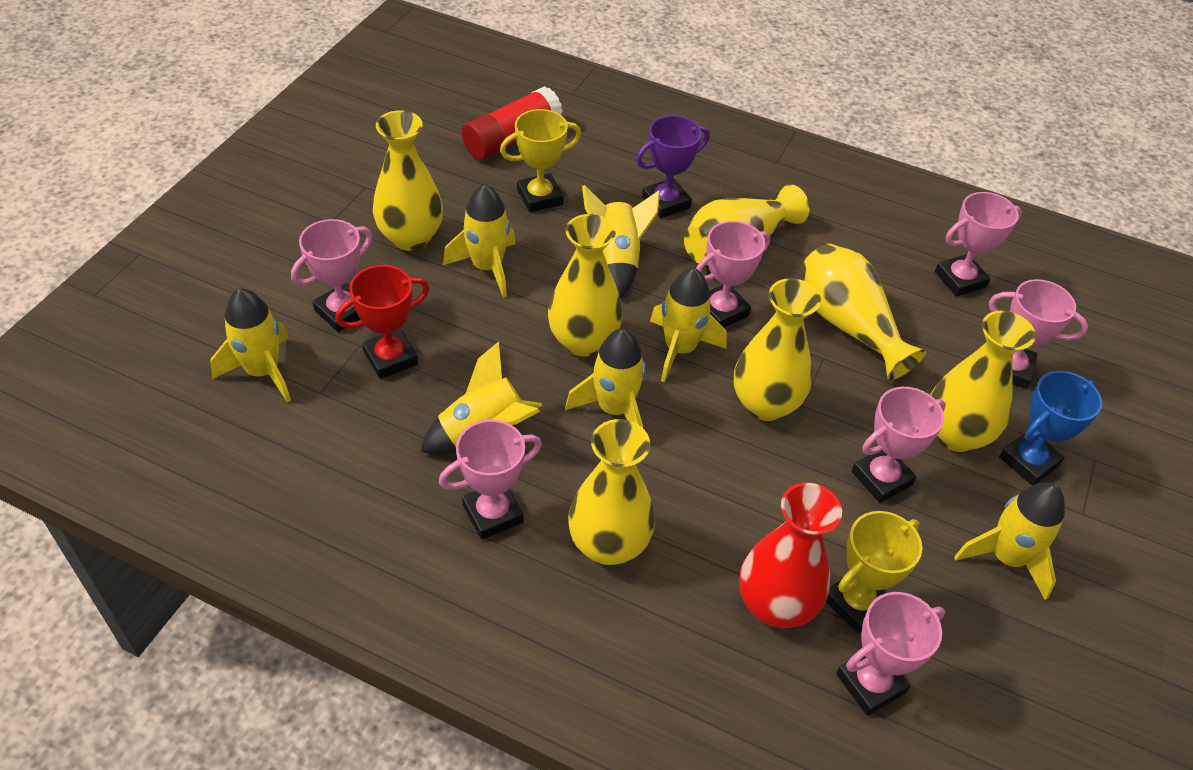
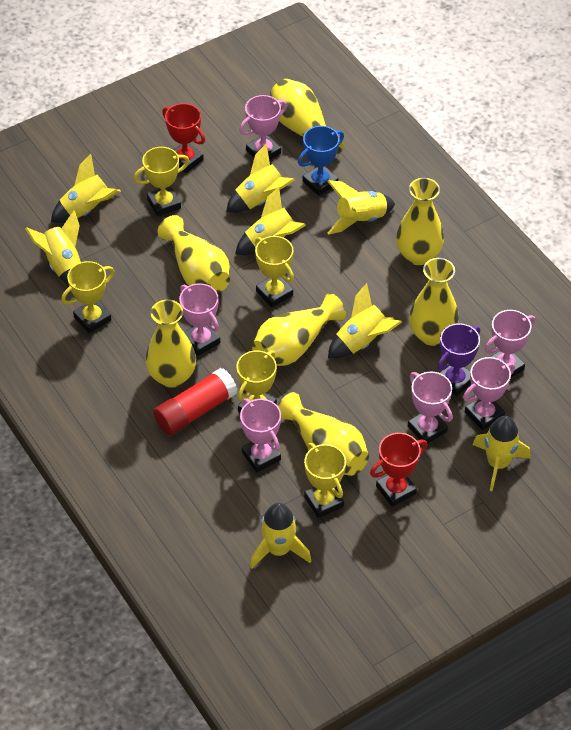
pink trophy: [291,219,373,332] [439,420,542,540] [696,221,770,328] [836,592,945,716] [851,387,946,503] [935,192,1022,297] [989,279,1088,389] = 7 -> [179,283,220,356] [239,95,287,160] [240,398,281,472] [408,372,452,444] [463,357,515,431] [485,310,535,378] = 6
red trophy: [336,265,430,379] = 1 -> [162,103,205,173] [370,433,427,507] = 2
red vase: [739,483,842,628] = 1 -> none = 0
yellow rocket: [210,288,291,403] [420,341,542,455] [443,184,515,298] [565,329,646,428] [582,185,660,298] [650,268,727,382] [954,482,1065,600] = 7 -> [25,211,81,286] [51,154,121,223] [226,144,295,213] [235,187,306,255] [250,503,311,569] [327,180,395,234] [328,283,402,358] [473,416,531,491] = 8
yellow trophy: [500,109,581,212] [826,511,923,633] = 2 -> [61,261,114,333] [133,147,189,216] [236,350,277,412] [255,236,294,307] [304,443,346,518] = 5

